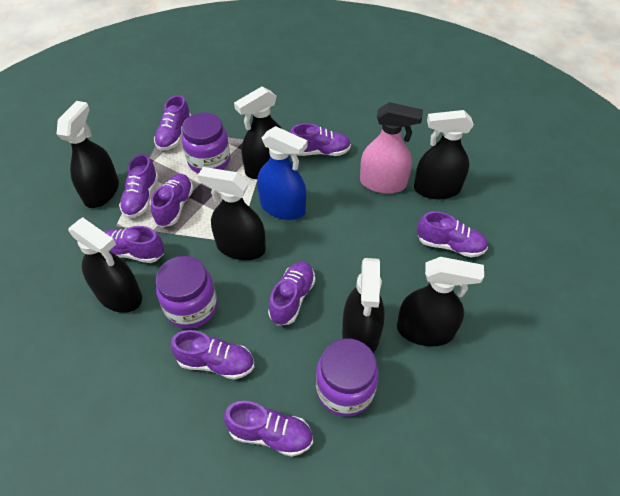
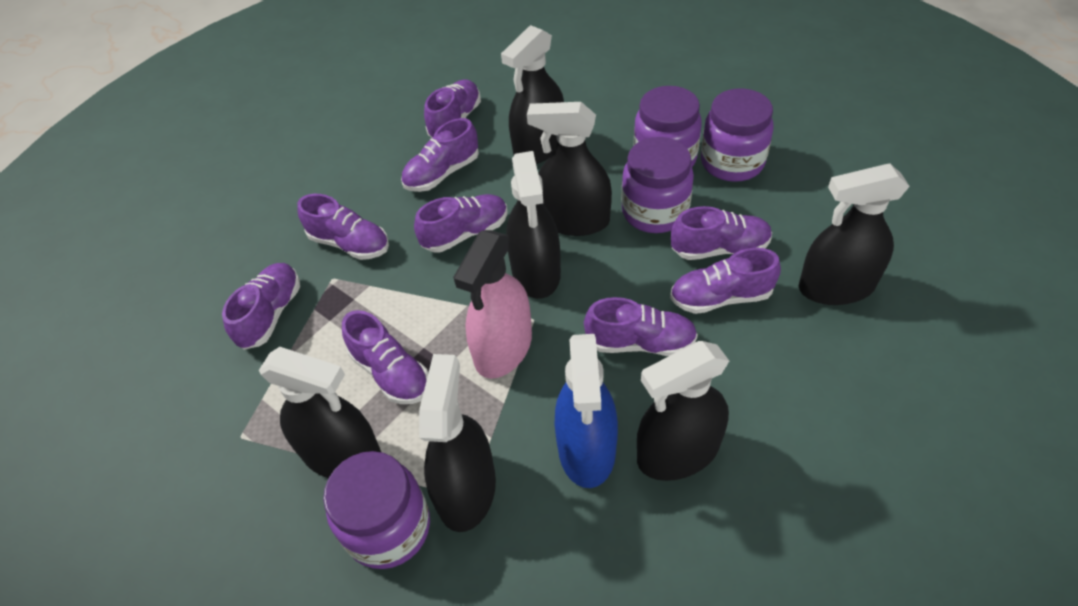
purple jar: [156,256,217,329] [182,112,230,173] [316,338,379,417] = 3 -> [323,451,430,569] [621,137,694,233] [633,86,702,167] [701,88,774,182] = 4

